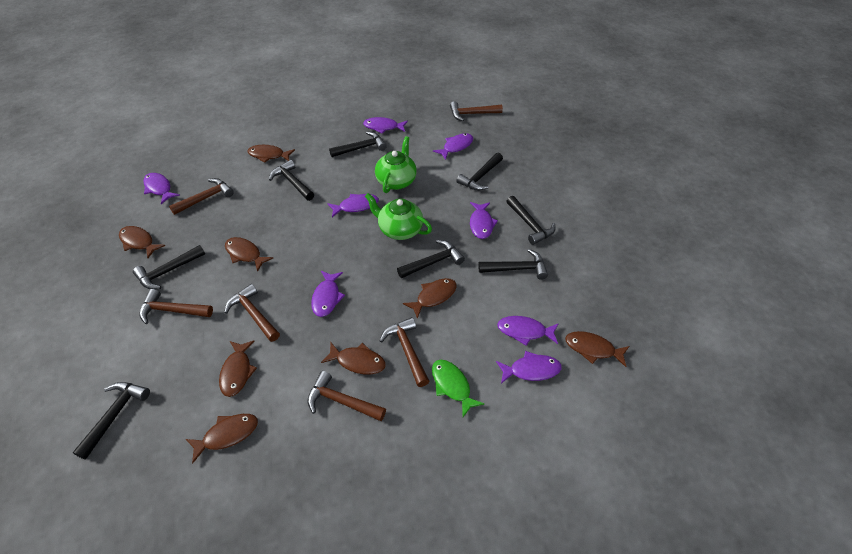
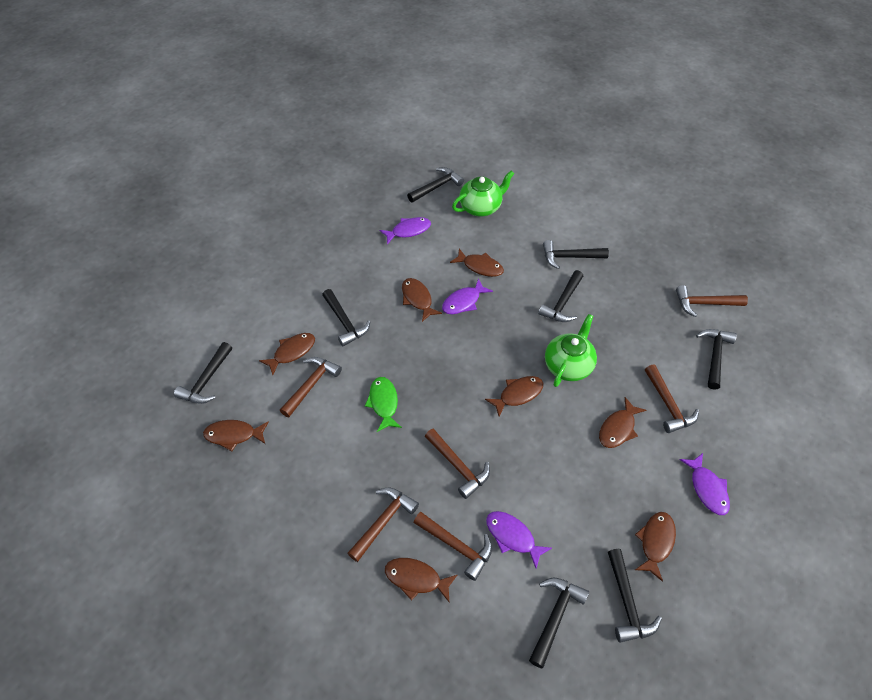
purple fish: [144,173,180,204] [311,271,345,317] [327,194,379,217] [363,117,408,134] [433,133,473,160] [470,202,498,239] [496,351,562,384] [497,316,559,346] = 8 -> [380,217,431,244] [442,278,493,314] [486,511,552,568] [680,453,730,515] = 4

